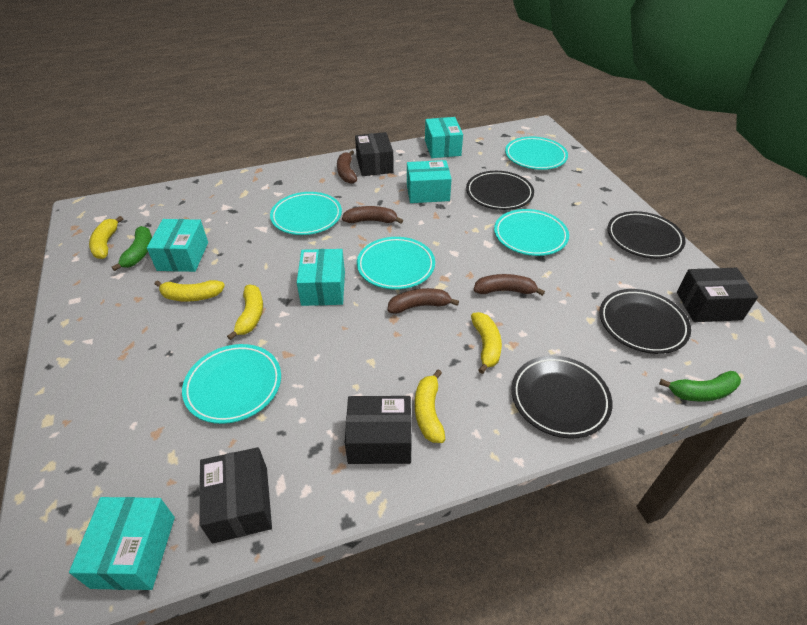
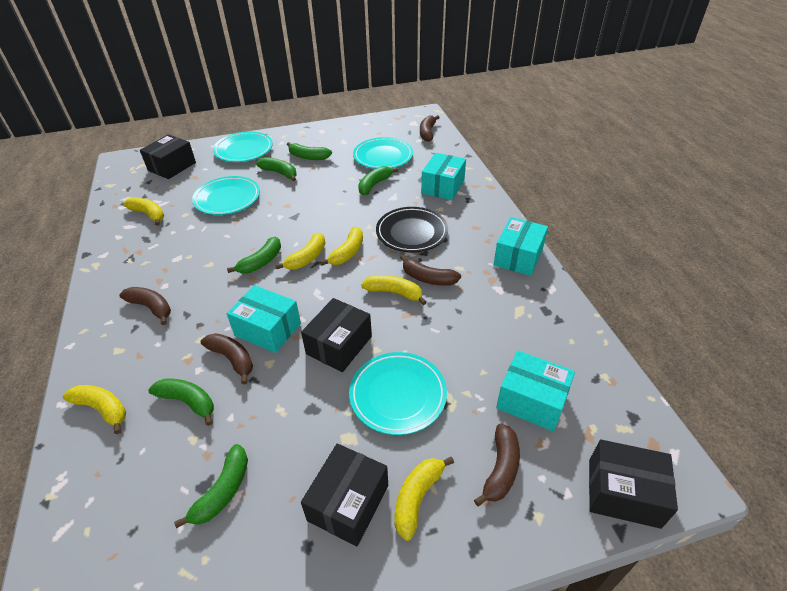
black plate: [466,171,534,210] [512,356,612,439] [599,289,691,354] [607,211,686,259] = 4 -> [376,207,448,252] = 1
brown banana: [337,150,357,184] [342,206,403,223] [388,288,459,314] [474,274,545,296] = 4 -> [119,287,171,325] [201,333,253,385] [400,255,461,286] [420,115,440,142] [474,424,520,506] = 5
green banana: [112,226,152,271] [659,371,741,401] = 2 -> [148,379,214,426] [174,444,248,528] [227,237,281,274] [256,157,297,181] [287,142,332,160] [358,166,398,195] = 6
turquoise box: [69,497,175,590] [147,219,208,272] [297,249,345,306] [407,160,452,203] [425,117,463,158] = 5 -> [227,285,301,353] [421,153,466,200] [494,217,548,276] [496,350,575,432] = 4
turquoise plate: [182,344,281,424] [270,192,342,235] [357,237,435,290] [494,209,569,256] [505,137,568,170] = 5 -> [192,176,260,215] [213,131,273,162] [349,352,447,435] [353,137,413,169] = 4
yellow banana: [89,216,123,259] [155,280,225,301] [227,284,263,340] [415,369,445,443] [471,312,502,374] = 5 -> [63,385,126,434] [123,197,164,226] [275,233,325,270] [320,227,363,266] [361,275,427,305] [394,457,454,541] = 6

